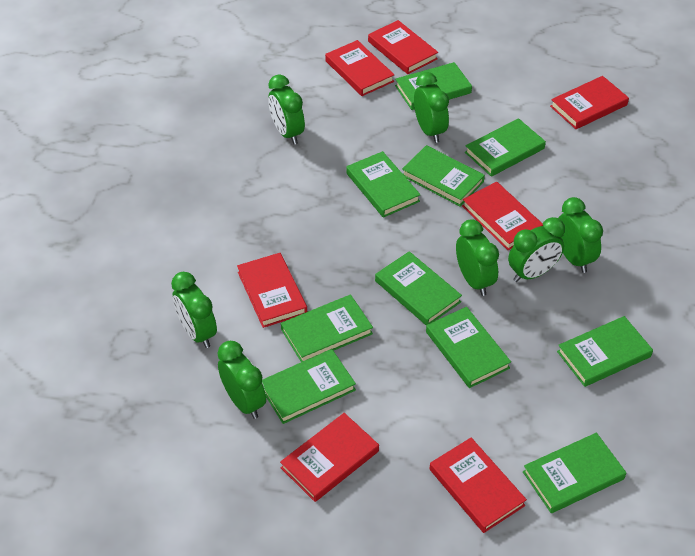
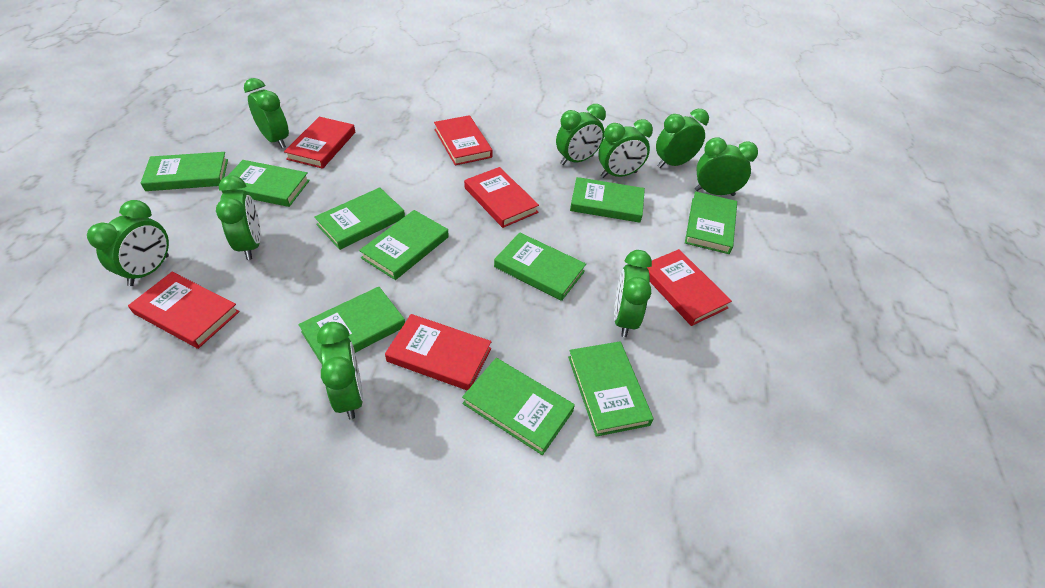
green clock: [171,272,217,348] [218,341,266,419] [268,74,305,144] [414,72,449,143] [456,219,499,296] [508,217,565,282] [558,197,603,273] = 7 -> [87,200,169,286] [216,175,261,260] [244,78,289,148] [317,322,363,420] [556,104,606,165] [598,119,653,178] [614,250,652,337] [656,109,709,168] [695,137,758,196] = 9
red book: [237,253,307,328] [280,413,379,502] [325,40,395,96] [368,20,438,74] [429,438,527,533] [462,182,543,250] [550,76,629,129] = 7 -> [128,272,240,349] [284,117,355,169] [385,314,491,391] [434,115,493,166] [464,167,539,228] [646,249,732,326] = 6

